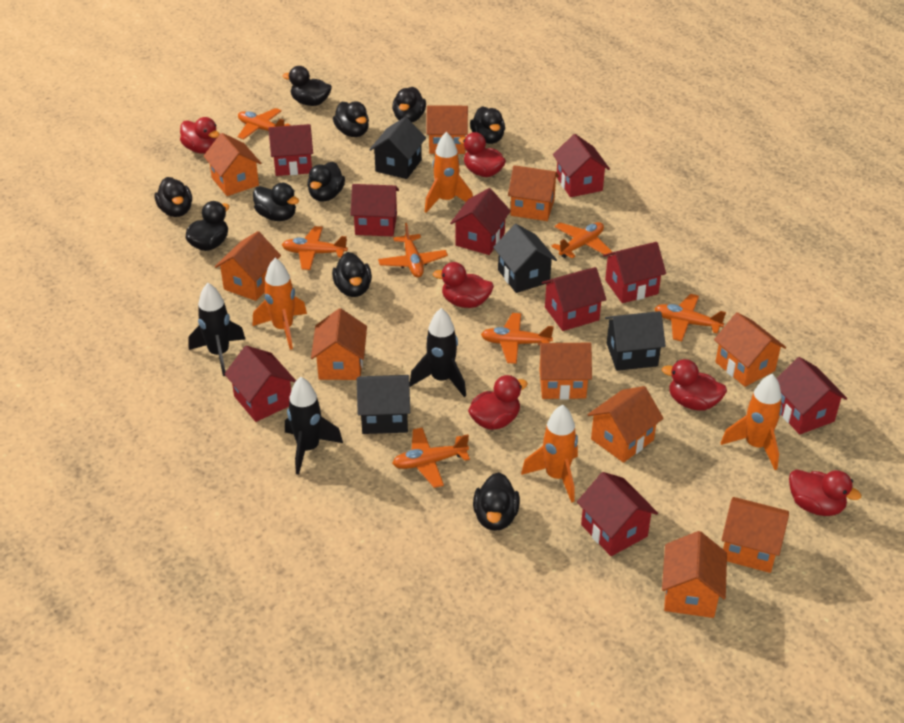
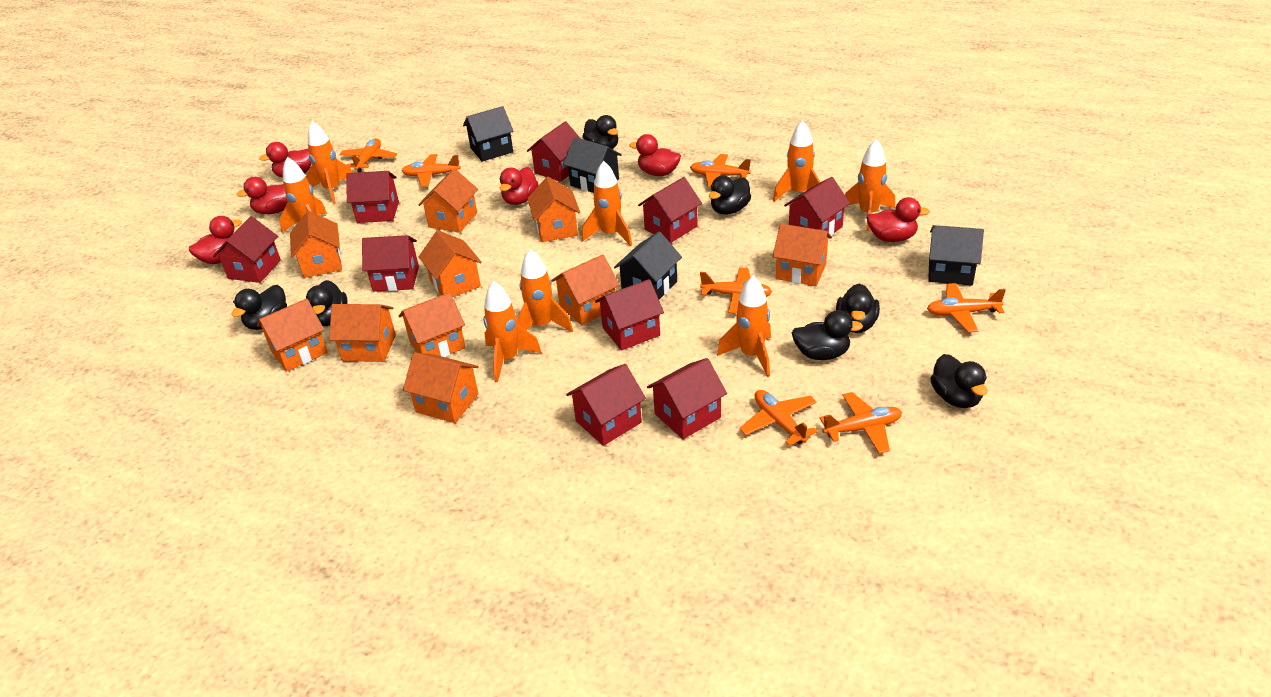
black duck: [155,177,192,217] [185,201,229,251] [253,183,299,221] [282,66,332,106] [307,161,345,201] [332,252,372,297] [333,101,369,137] [392,87,426,122] [470,106,505,144] [473,472,520,531] = 10 -> [232,285,287,330] [306,280,347,326] [582,115,618,149] [709,176,751,214] [792,310,863,360] [836,283,880,333] [930,354,988,408] = 7
black rocket: [188,283,245,376] [285,377,343,475] [409,308,466,397] = 3 -> none = 0
orange rocket: [253,258,307,350] [424,132,473,213] [521,404,578,503] [721,374,782,470] = 4 -> [279,157,327,233] [306,121,353,204] [483,281,542,382] [517,249,573,332] [582,161,632,246] [717,276,771,377] [773,120,820,202] [845,139,895,231] = 8

